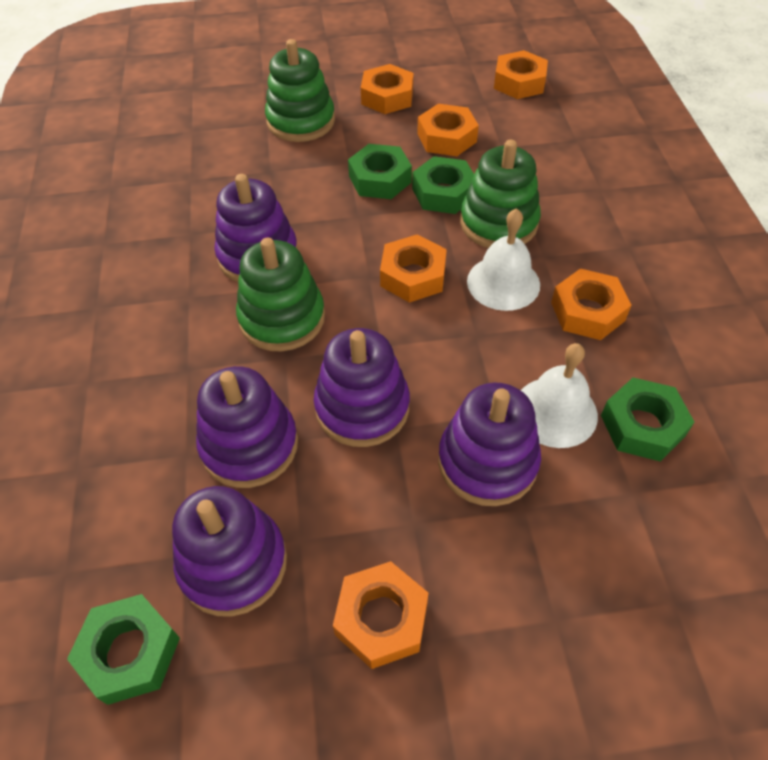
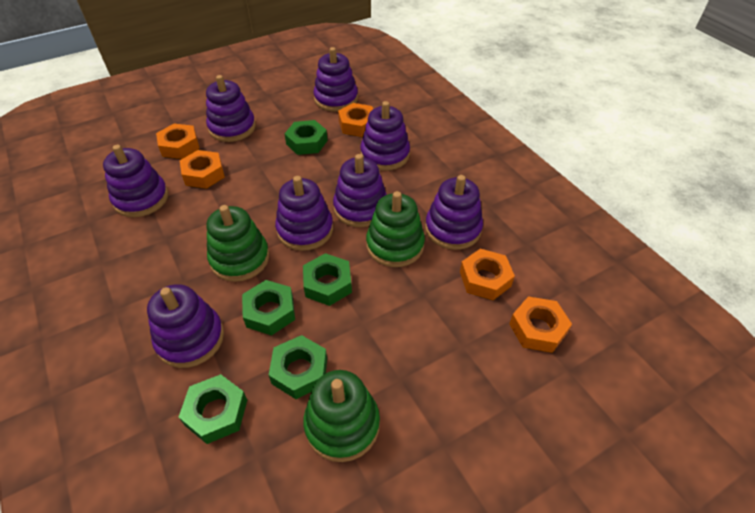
green nut: [67,594,180,705] [348,144,412,199] [412,156,474,214] [601,377,694,462] = 4 -> [179,374,247,444] [242,280,295,335] [269,335,327,399] [284,120,328,155] [303,253,352,306] = 5
orange nut: [333,561,428,669] [361,64,414,114] [380,234,447,303] [417,104,479,156] [494,50,548,99] [551,268,632,340] = 6 -> [156,124,200,159] [180,150,225,189] [338,103,373,137] [460,249,515,300] [509,296,572,353] = 5
purple stacking toy: [172,486,287,617] [196,366,298,488] [214,174,298,282] [314,328,410,447] [438,383,541,506] = 5 -> [103,145,168,217] [147,284,224,368] [206,75,256,142] [275,176,333,251] [313,47,358,111] [333,154,387,227] [360,101,410,170] [425,175,483,250] = 8
white bell: [467,208,540,311] [521,343,598,448] = 2 -> none = 0

